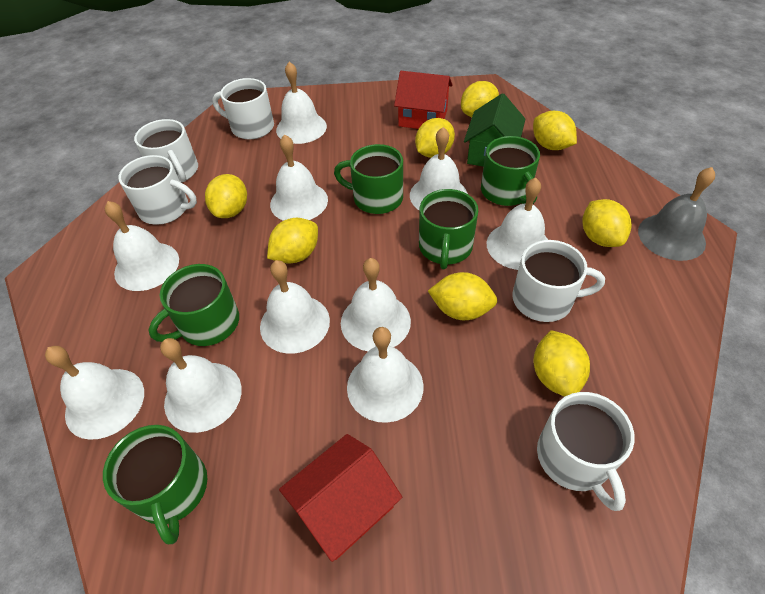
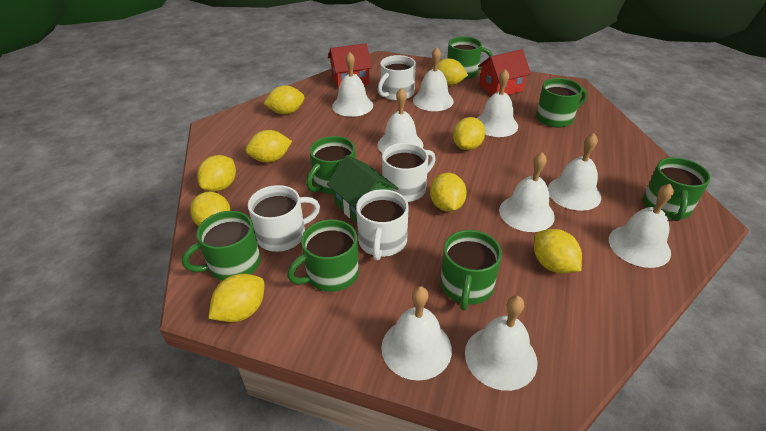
green mug: [103,425,207,544] [148,264,239,346] [334,144,403,214] [419,189,478,269] [481,136,540,206] = 5 -> [182,211,261,281] [287,219,359,292] [306,136,356,194] [440,230,502,310] [447,37,493,79] [536,78,587,128] [643,157,711,221] = 7
grey bell: [638,167,715,261] = 1 -> none = 0
white bell: [45,346,144,440] [105,201,179,291] [160,338,242,433] [260,260,330,354] [270,134,328,221] [276,62,327,144] [341,258,411,351] [347,327,424,423] [410,127,468,211] [487,178,548,270] = 10 -> [332,52,373,117] [378,88,423,153] [381,286,452,381] [413,47,454,111] [465,296,537,391] [477,69,518,137] [499,152,555,232] [548,133,601,211] [609,184,674,268] = 9
white mug: [118,155,197,225] [134,119,198,183] [212,78,274,139] [512,240,605,322] [537,392,635,511] = 5 -> [248,185,320,252] [356,189,408,261] [378,55,416,101] [382,143,436,202] = 4
yellow lemon: [205,174,247,218] [267,218,318,264] [415,118,455,158] [428,272,497,320] [461,81,499,117] [533,111,577,150] [534,330,590,397] [583,199,632,247] = 8 -> [190,192,231,226] [197,155,236,192] [208,274,264,322] [246,130,292,163] [264,85,305,115] [430,173,467,212] [431,59,468,86] [453,117,485,150] [534,229,582,273] = 9

